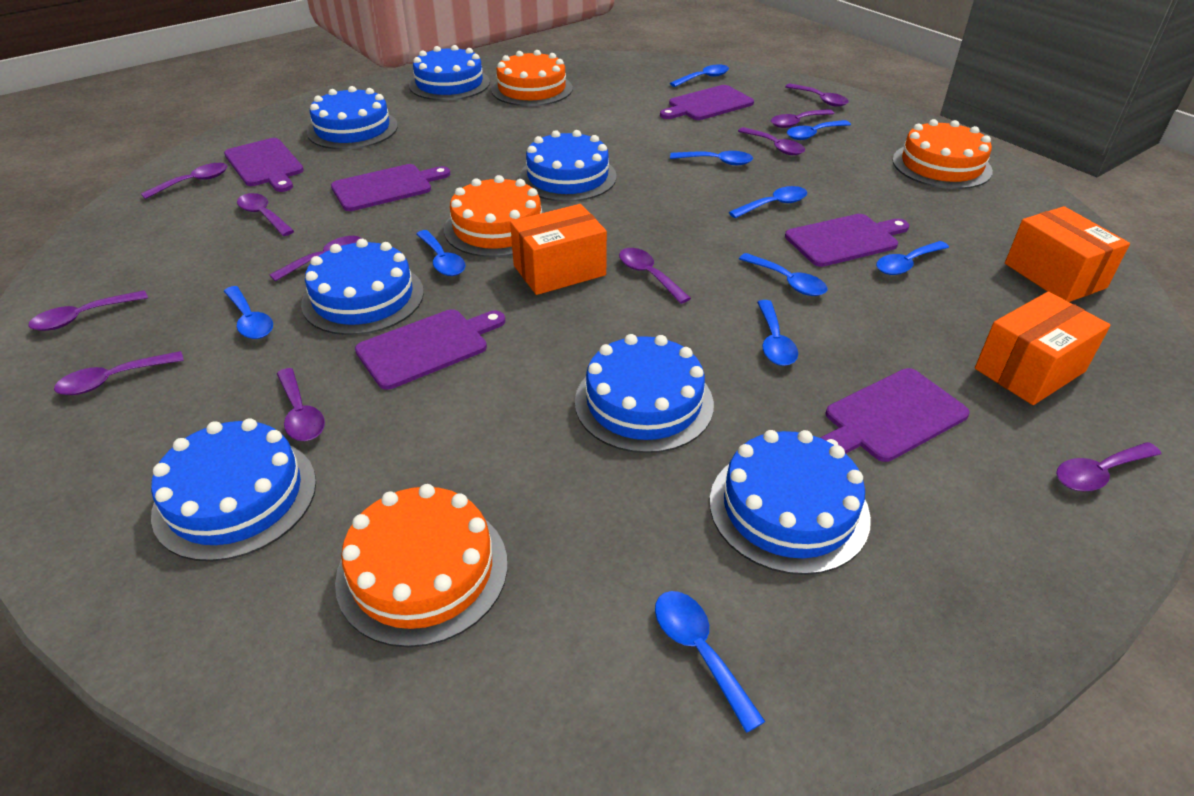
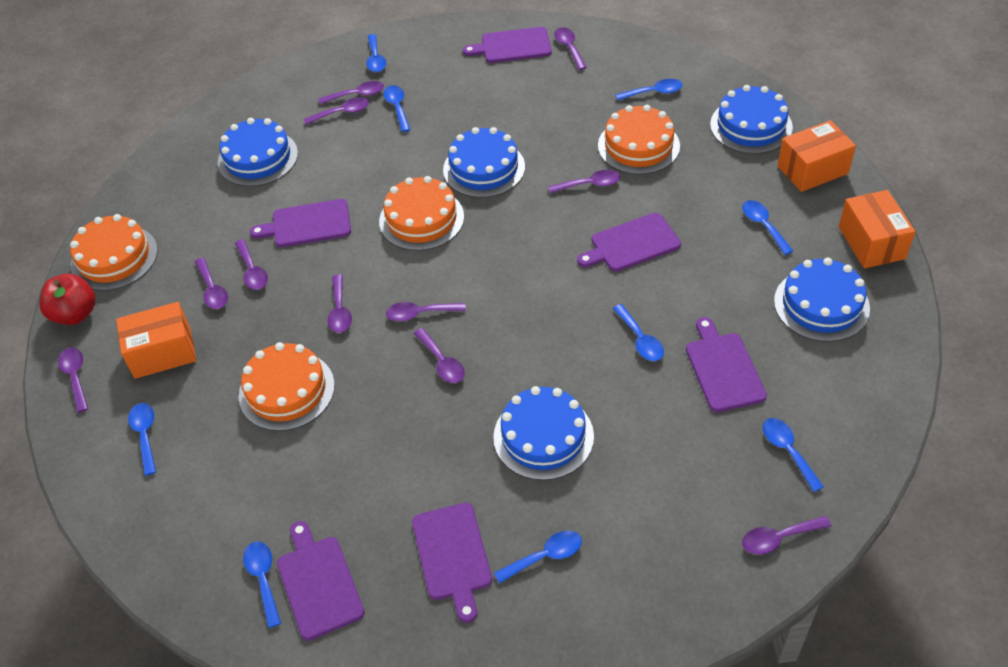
blue cake: [151,418,316,561] [301,239,424,335] [307,86,398,149] [409,45,490,100] [519,130,617,202] [575,334,714,453] [710,430,871,575] = 7 -> [218,118,298,187] [443,127,525,198] [493,386,594,480] [710,85,793,154] [774,258,870,342] = 5
blue spoon: [224,286,273,339] [416,230,465,276] [655,591,765,733] [670,65,729,87] [670,151,753,165] [729,186,807,218] [739,253,827,296] [757,300,798,366] [787,120,851,140] [876,241,949,275] = 10 -> [128,403,156,476] [243,541,281,628] [366,34,386,72] [383,85,411,132] [494,531,582,583] [613,304,664,361] [615,79,683,101] [742,200,793,255] [763,418,824,492] = 9
red apple: none = 0 -> [39,274,96,325] = 1

